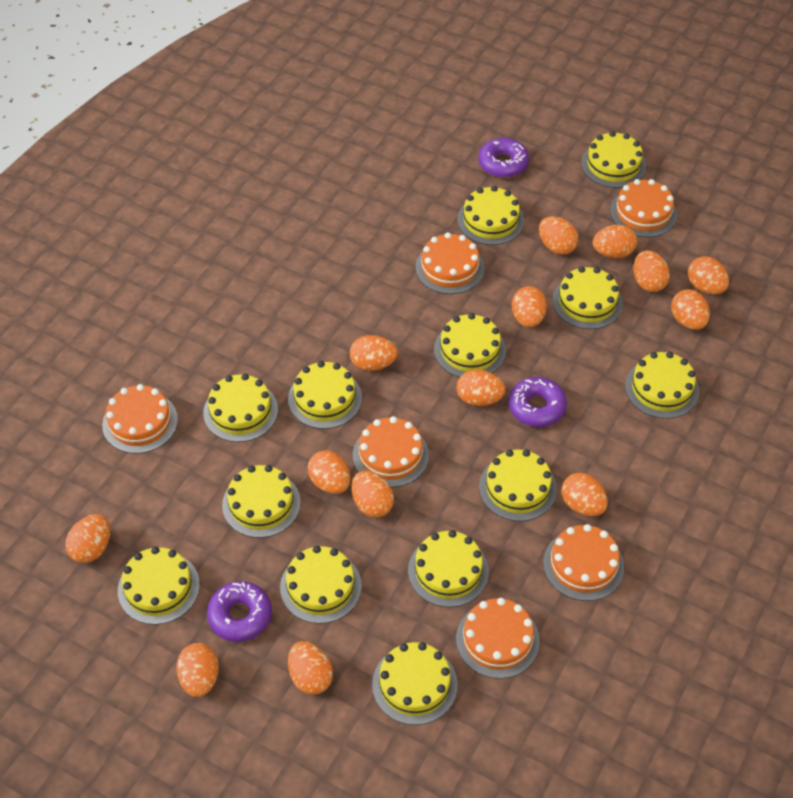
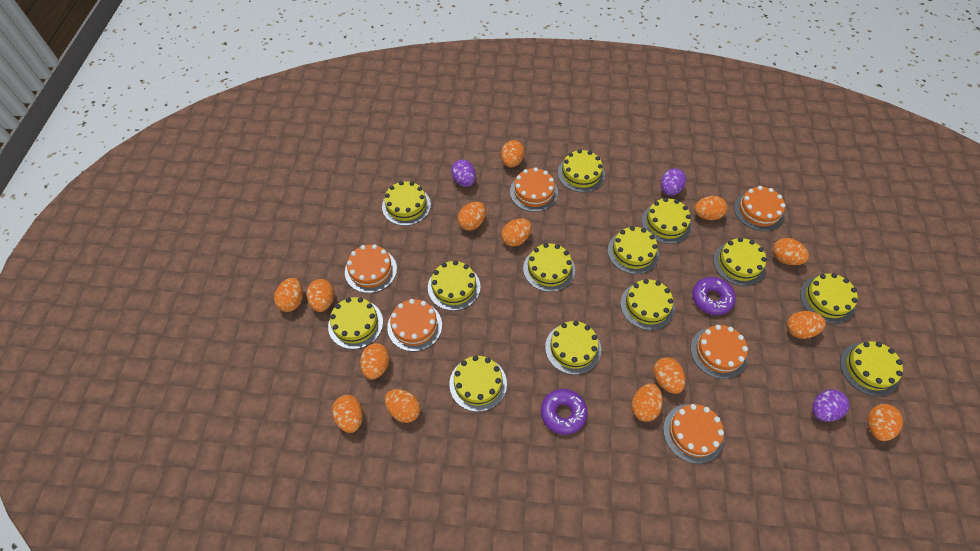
purple donut: [207,581,272,642] [478,138,529,178] [509,377,567,427] = 3 -> [541,389,587,435] [692,277,736,315] = 2
purple egg: none = 0 -> [451,159,476,187] [661,168,686,196] [812,389,850,422] = 3

